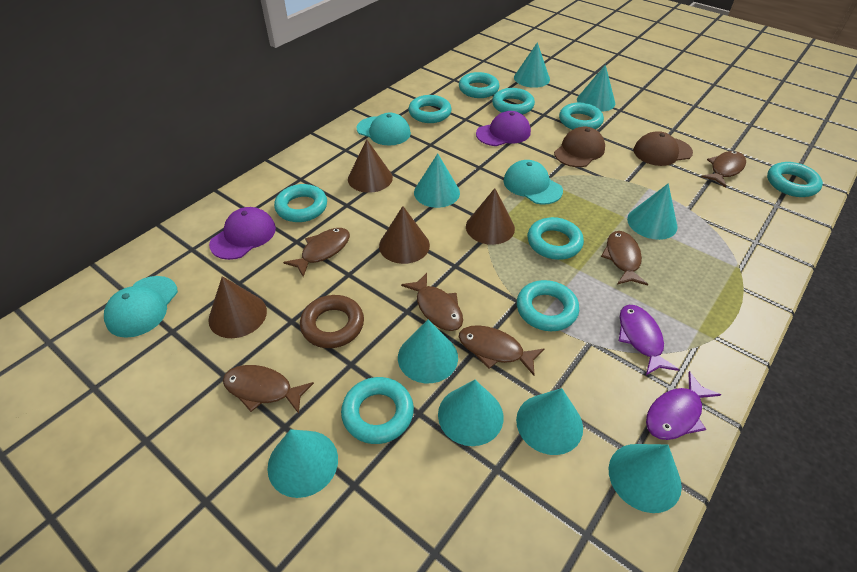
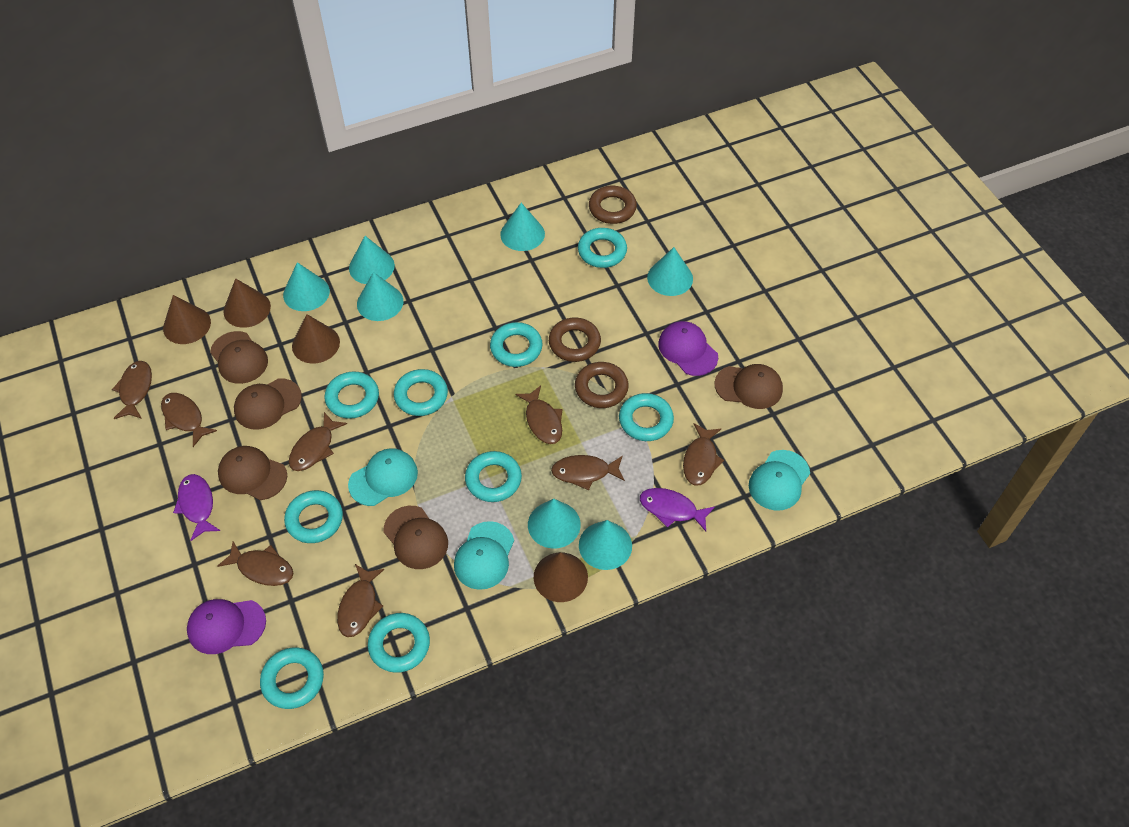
brown cap: [554,127,605,167] [633,131,693,166] = 2 -> [210,331,268,384] [218,446,287,500] [234,378,302,430] [383,506,448,569] [714,364,783,409] = 5
brown fish: [223,365,314,414] [283,228,350,277] [401,273,463,331] [459,325,544,375] [601,231,648,286] [701,151,746,188] = 6 -> [112,361,152,419] [161,393,217,447] [218,541,293,586] [289,412,347,471] [337,564,384,637] [515,385,563,444] [551,455,625,490] [683,423,724,485] = 8
brown ring: [300,295,364,348] = 1 -> [549,318,601,362] [575,362,629,408] [589,186,637,224] = 3
turquoise cone: [267,429,338,498] [398,319,458,383] [414,153,460,208] [438,380,503,446] [514,42,550,88] [516,388,583,455] [577,65,615,112] [609,444,682,513] [627,183,678,240] = 9 -> [283,262,330,311] [349,236,395,284] [357,272,403,321] [500,203,545,251] [528,499,581,548] [579,520,632,570] [647,247,693,296] = 7

